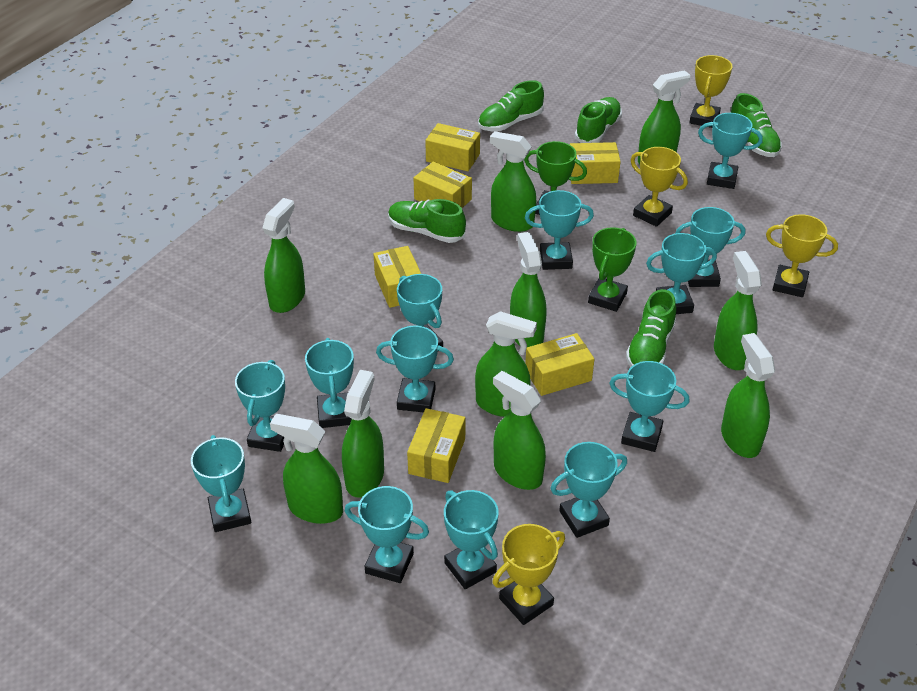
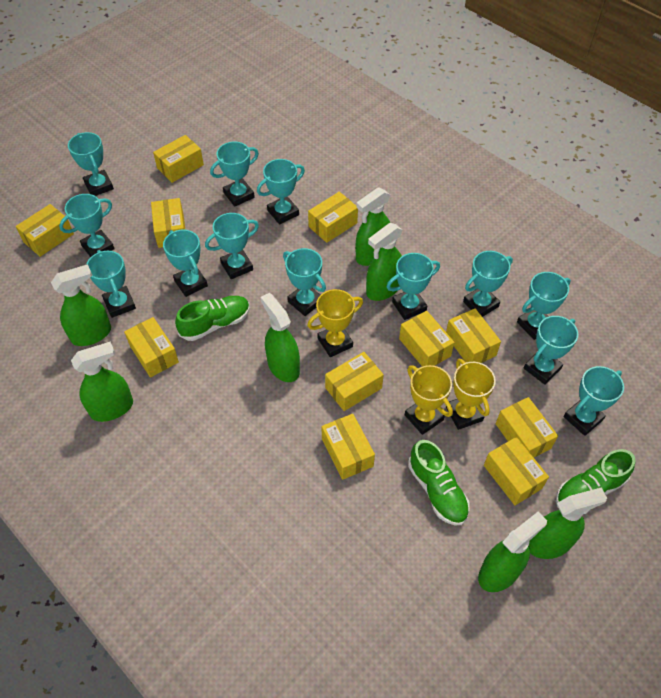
green shoe: [388,199,466,243] [478,80,544,131] [575,97,622,143] [626,289,676,367] [731,93,782,157] = 5 -> [175,296,250,341] [408,440,470,525] [556,449,635,511] = 3
green spray bottle: [262,198,305,313] [270,414,343,524] [342,370,384,498] [475,311,537,417] [490,131,536,232] [493,371,546,490] [510,232,547,347] [638,70,690,164] [714,251,762,370] [721,333,775,458] = 10 -> [51,264,111,346] [71,342,133,422] [260,293,300,382] [356,187,390,266] [366,223,403,301] [478,512,547,592] [529,487,607,559] = 7
green trophy: [524,141,587,215] [588,227,636,312] = 2 -> none = 0
yellow box: [374,246,421,308] [407,408,465,483] [413,162,472,208] [425,123,480,171] [525,333,594,396] [570,142,621,184] = 6 -> [16,204,74,257] [124,317,179,378] [151,198,185,248] [153,135,204,183] [308,192,358,243] [322,414,375,480] [325,352,384,411] [399,311,455,367] [446,308,501,363] [484,437,549,505] [496,397,558,458] = 11
yellow trophy: [492,524,565,625] [631,147,688,227] [689,55,732,128] [766,214,838,297] = 4 -> [307,289,363,357] [405,365,453,435] [446,359,496,430] = 3

